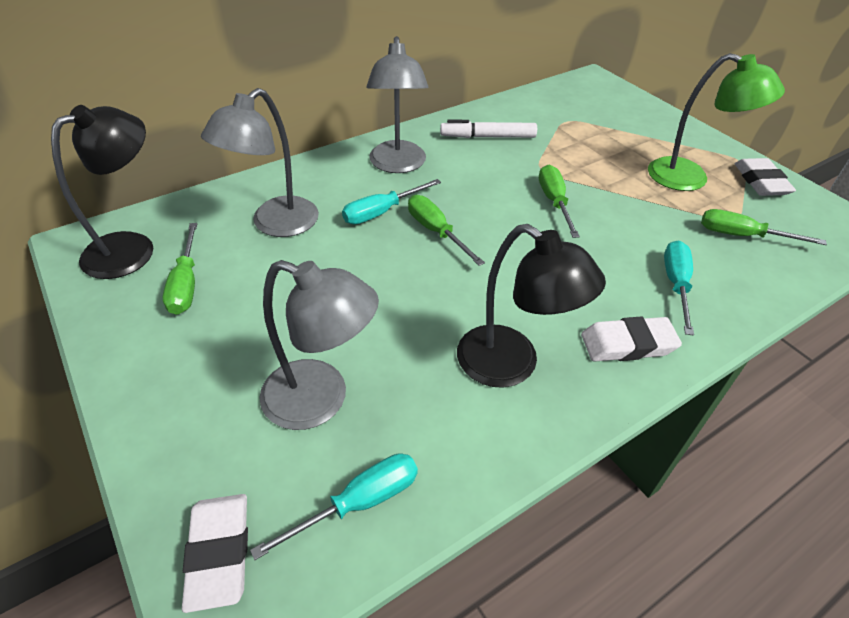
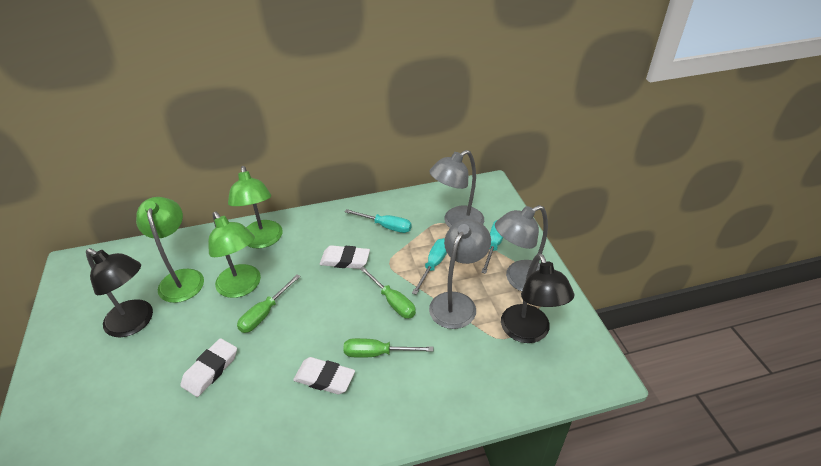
green lamp: [648,53,785,191] = 1 -> [136,197,204,303] [208,212,261,298] [228,166,282,249] = 3
green screwdriver: [163,223,197,315] [408,195,485,266] [539,165,580,238] [701,209,827,245] = 4 -> [237,274,301,333] [343,338,433,358] [360,266,416,318] = 3
white marker: [440,119,537,138] = 1 -> none = 0

